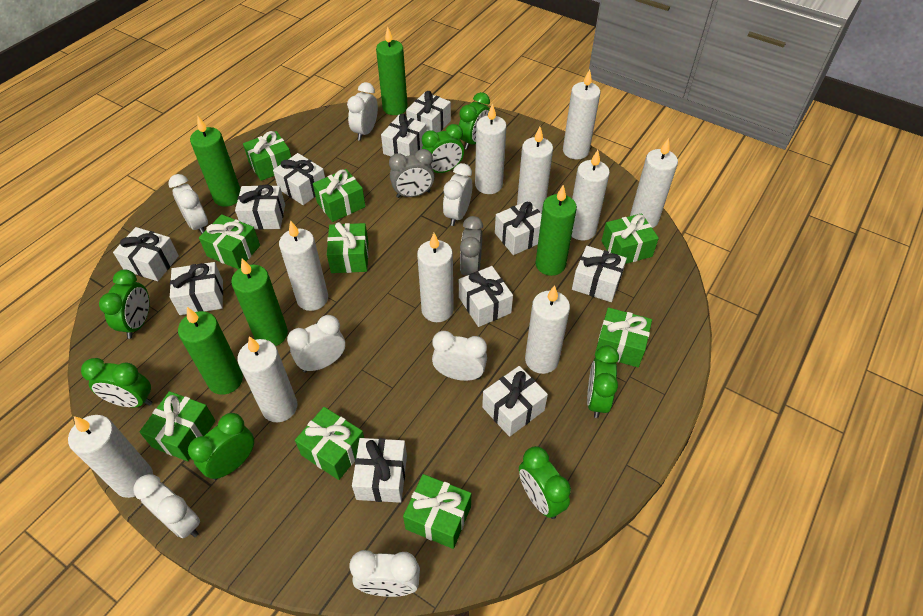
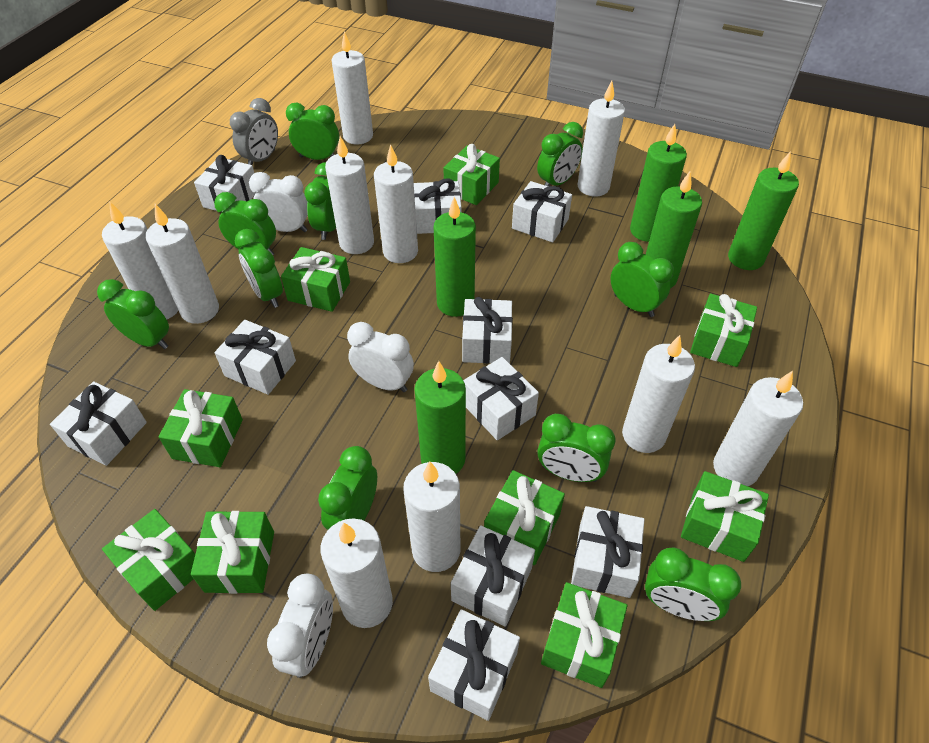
green clock: [81,358,152,407] [99,269,149,339] [188,413,254,480] [422,124,464,173] [459,92,490,150] [519,446,571,519] [587,346,619,418] = 7 -> [97,279,169,349] [214,192,276,255] [235,229,283,308] [286,103,339,160] [305,162,336,240] [318,446,377,530] [537,122,583,187] [538,414,615,482] [610,242,674,317] [645,547,741,621] = 10
grey clock: [389,149,435,198] [460,216,483,275] = 2 -> [230,98,278,165] = 1
white clock: [133,474,200,538] [168,174,208,234] [287,315,345,373] [347,82,378,141] [350,550,420,597] [432,331,487,381] [443,163,472,226] = 7 -> [249,172,308,232] [267,574,333,678] [347,322,414,392] = 3
white gift: [113,227,179,281] [170,262,223,315] [235,184,285,230] [273,153,325,205] [352,438,407,503] [381,114,427,156] [406,91,451,133] [459,266,513,327] [482,366,548,437] [495,200,542,255] [572,246,627,302] = 11 -> [50,382,147,466] [194,155,257,212] [214,320,296,395] [414,179,462,234] [428,609,520,721] [451,525,535,627] [462,297,513,364] [463,357,539,440] [512,181,572,243] [571,506,644,598] = 10

